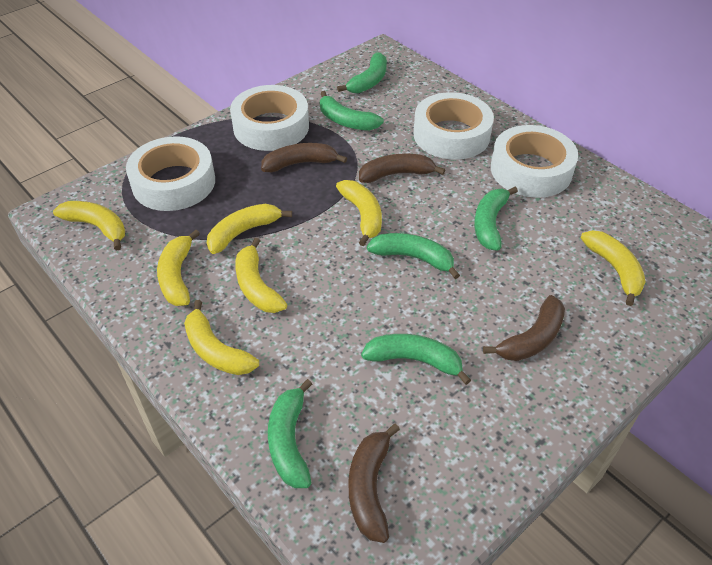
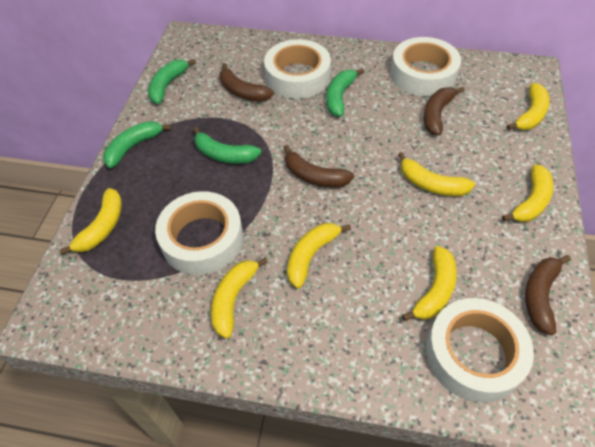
green banana: [268,379,312,488] [320,91,384,131] [337,52,387,93] [361,334,471,385] [367,233,460,279] [474,187,518,251] = 6 -> [103,121,171,168] [148,59,196,104] [193,127,261,164] [326,68,364,117] = 4

